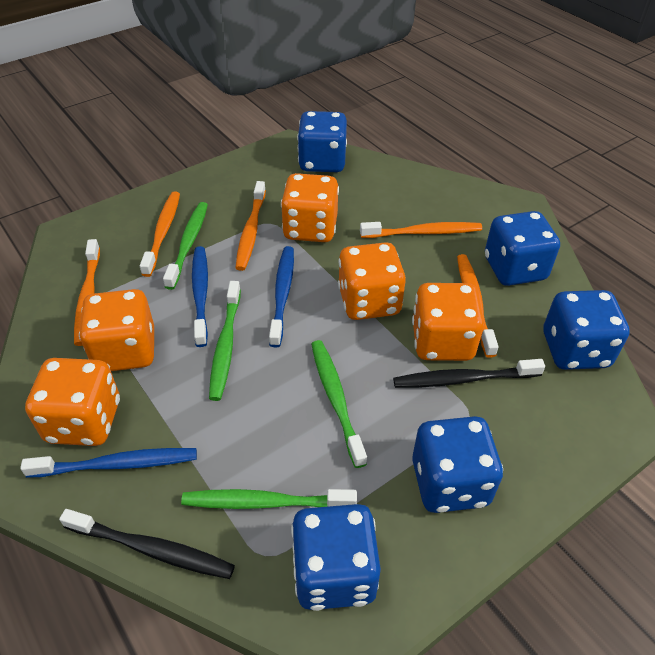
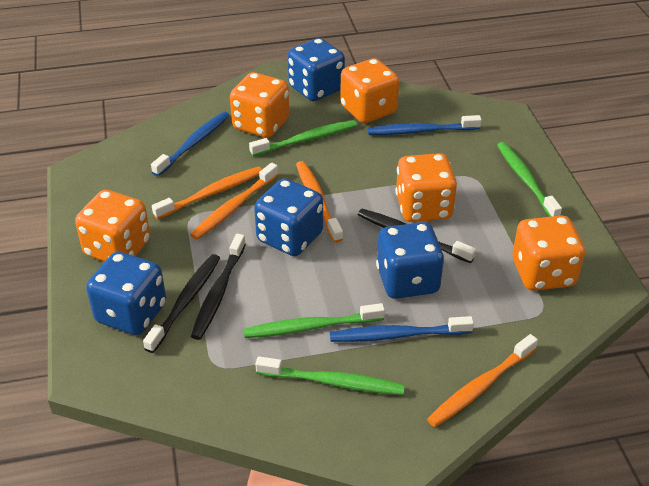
black toothbrush: [59,509,235,579] [393,359,545,388] = 2 -> [143,254,220,353] [191,234,246,340] [358,209,476,263] = 3
blue dice: [291,504,381,611] [297,111,347,172] [412,416,503,513] [485,211,560,286] [543,290,630,370] = 5 -> [86,252,166,335] [254,178,323,256] [288,38,345,101] [376,222,444,299] = 4
orange toothbrush: [74,239,100,346] [140,192,180,277] [235,181,266,271] [360,222,482,238] [457,254,499,358] = 5 -> [152,166,262,219] [190,163,278,240] [296,161,343,243] [427,334,538,427] = 4

